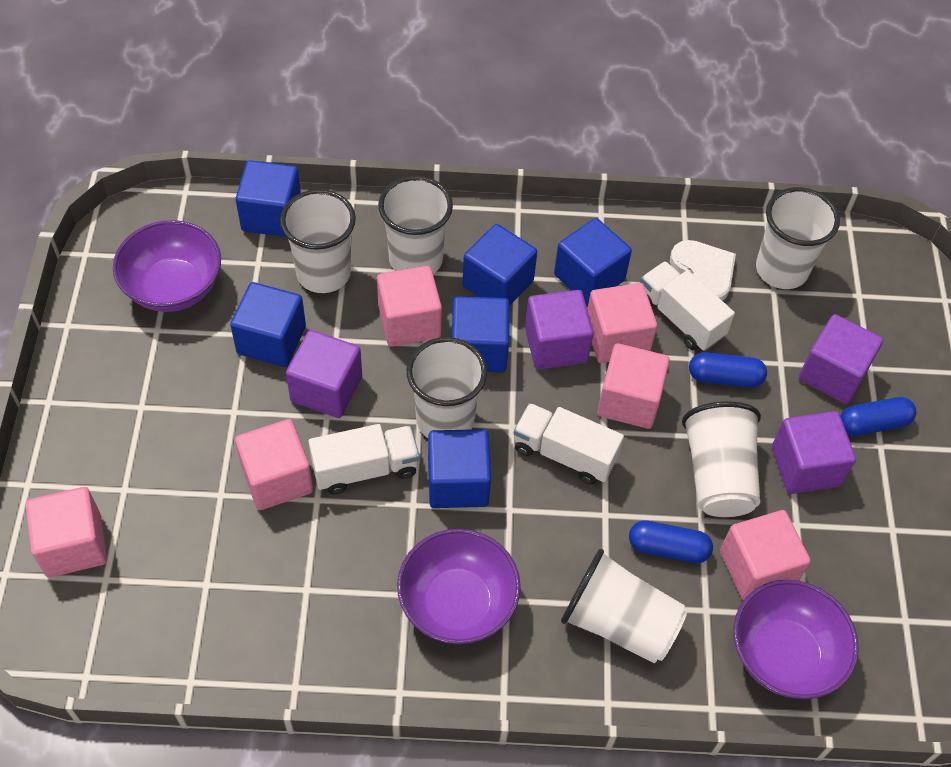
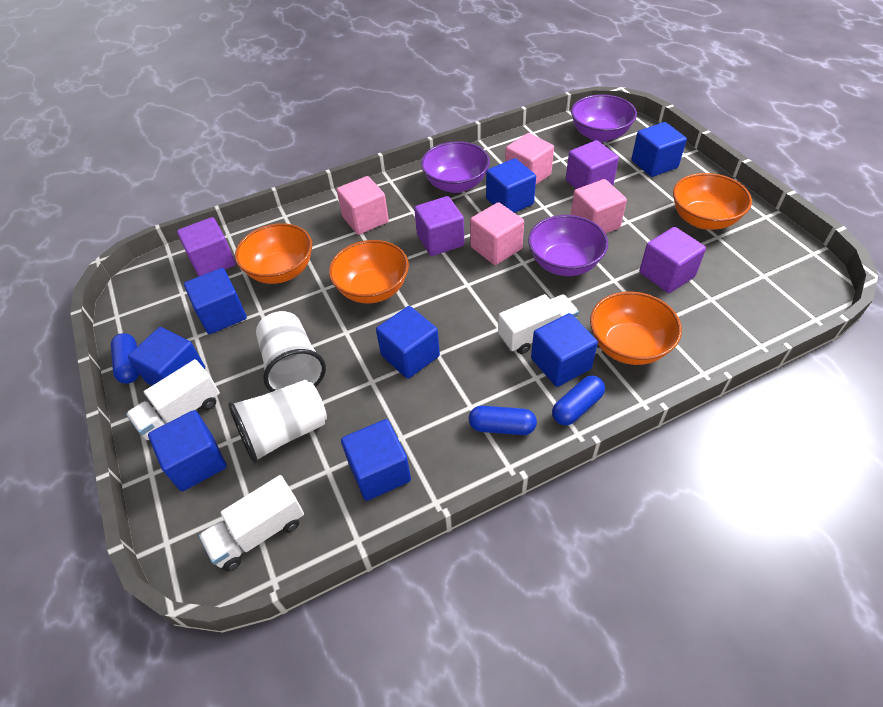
blue cube: [230,282,306,367] [236,160,301,237] [428,429,491,508] [452,296,509,373] [462,224,537,306] [554,218,632,305] = 6 -> [128,327,205,386] [148,410,227,491] [184,268,247,334] [341,419,411,501] [376,306,440,379] [486,158,536,213] [531,313,598,387] [631,122,687,177] = 8
orange bowl: none = 0 -> [235,223,312,284] [329,240,409,303] [590,291,682,365] [673,173,752,230] = 4
pink cube: [25,487,107,578] [235,419,313,510] [377,266,442,347] [587,283,657,363] [597,343,670,429] [720,510,811,600] = 6 -> [337,176,389,235] [470,202,524,265] [505,133,554,185] [571,179,627,234] = 4
white cup: [280,189,356,293] [378,176,453,274] [407,337,487,438] [561,549,687,663] [682,401,761,517] [756,187,840,289] = 6 -> [228,380,327,464] [256,311,326,392] = 2
white heart: [670,240,736,301] = 1 -> none = 0

